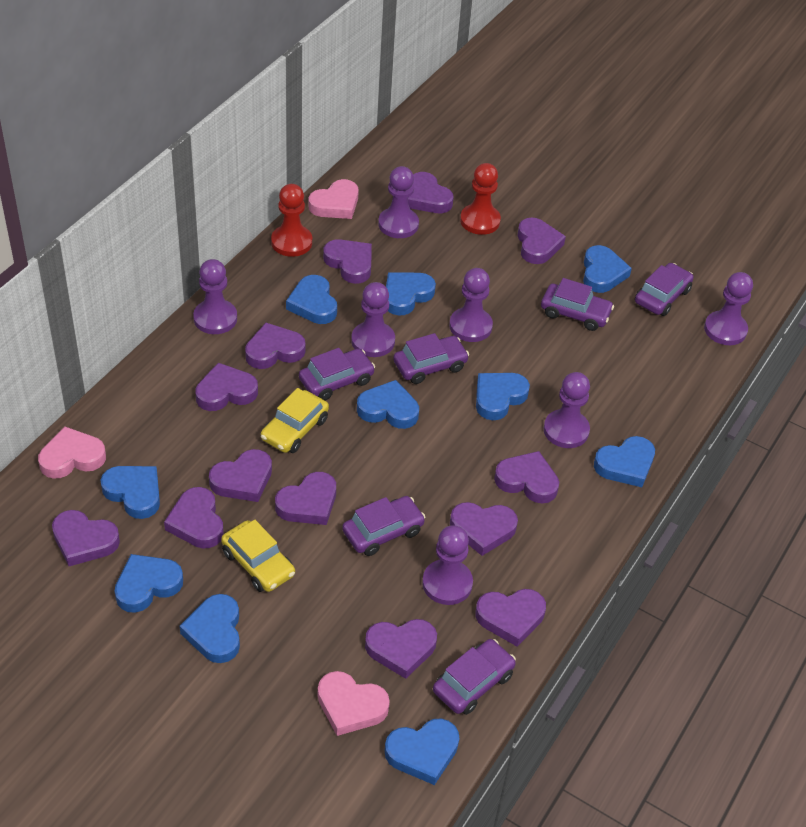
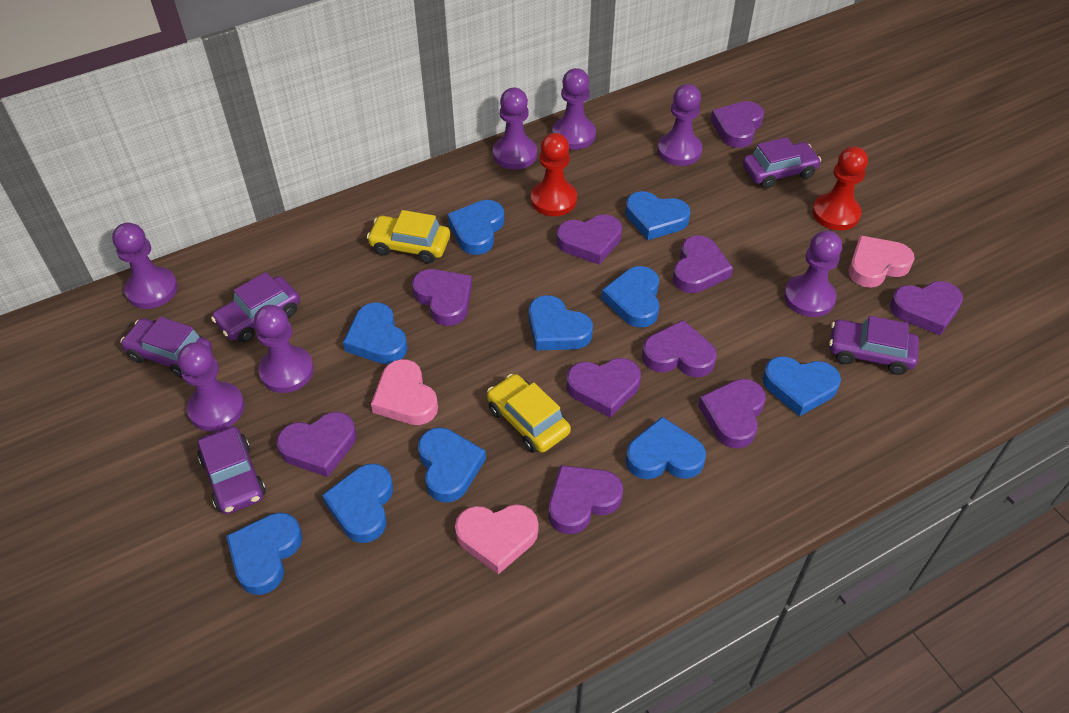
purple car: [299,348,375,400] [342,496,425,556] [393,333,469,384] [433,639,516,715] [541,278,614,331] [635,263,694,316] = 6 -> [120,317,212,378] [198,426,266,514] [211,272,300,343] [743,137,821,189] [829,316,919,375] = 5
purple heart: [52,510,120,566] [164,487,224,549] [195,363,258,411] [209,449,272,502] [245,323,306,369] [275,472,336,525] [323,239,372,284] [365,619,437,679] [408,172,454,213] [450,502,518,556] [475,589,546,647] [494,451,559,503] [517,218,566,264] = 13 -> [277,412,356,477] [412,269,472,326] [549,465,623,534] [557,214,622,265] [566,358,641,418] [642,320,717,377] [673,235,733,293] [698,379,766,449] [711,101,764,148] [890,281,963,335] = 10

